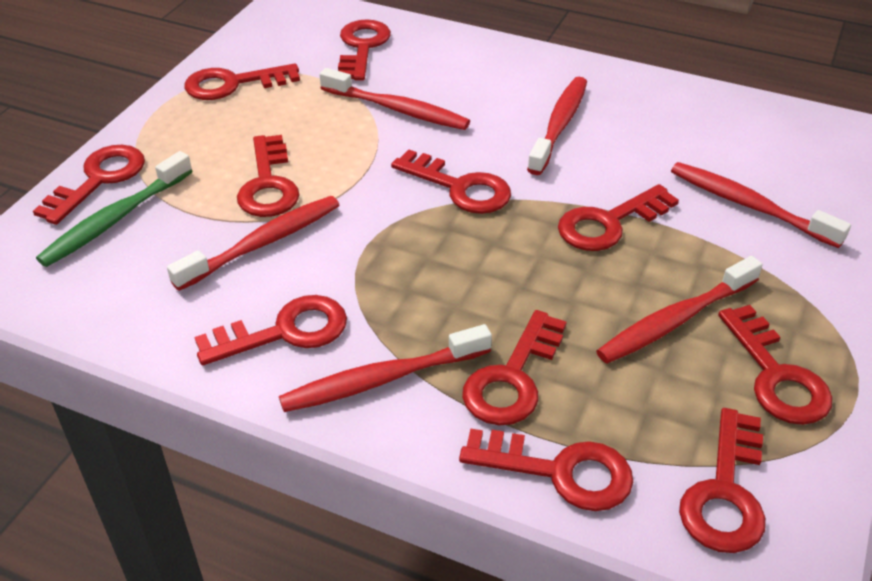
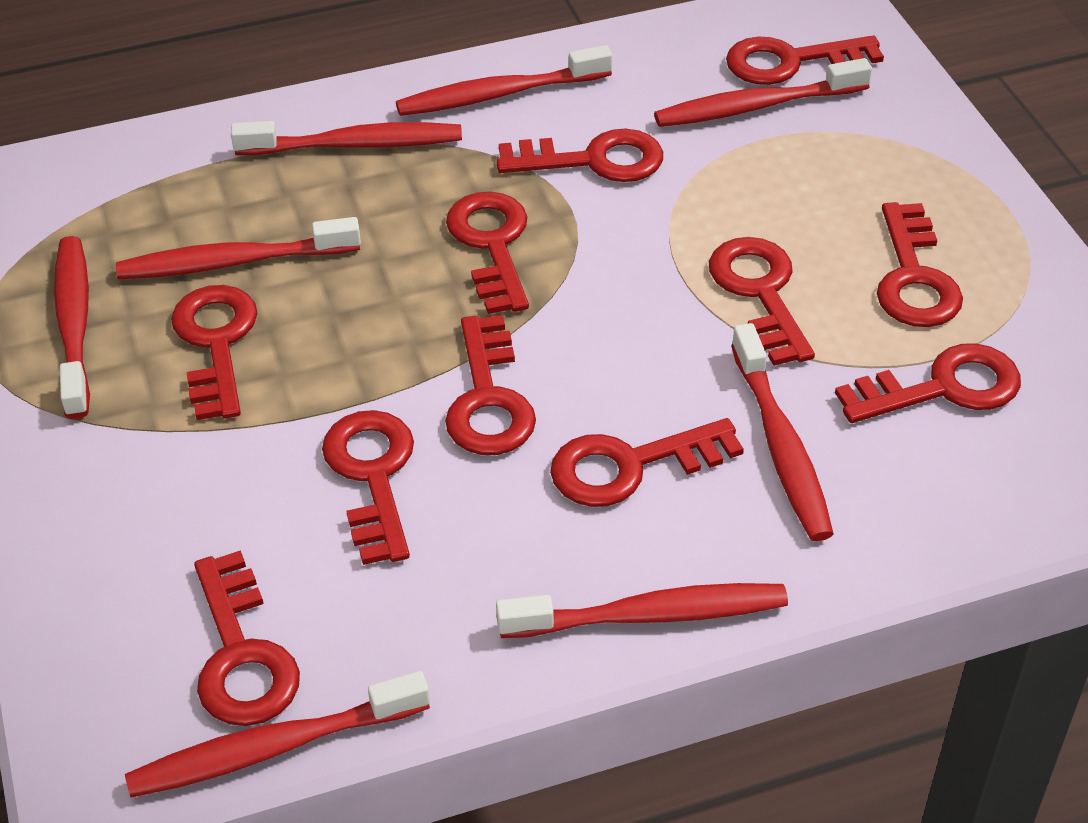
green toothbrush: [36,151,192,267] = 1 -> none = 0
red toothbrush: [167,196,339,291] [279,324,492,412] [319,68,470,130] [527,77,587,175] [596,256,763,364] [671,162,851,248] = 6 -> [54,236,90,419] [116,217,361,279] [125,671,430,797] [231,121,462,155] [396,45,612,116] [496,583,788,638] [654,58,872,127] [731,323,833,541] = 8

